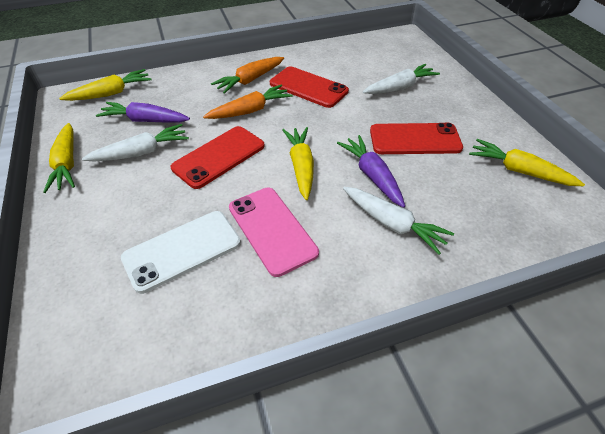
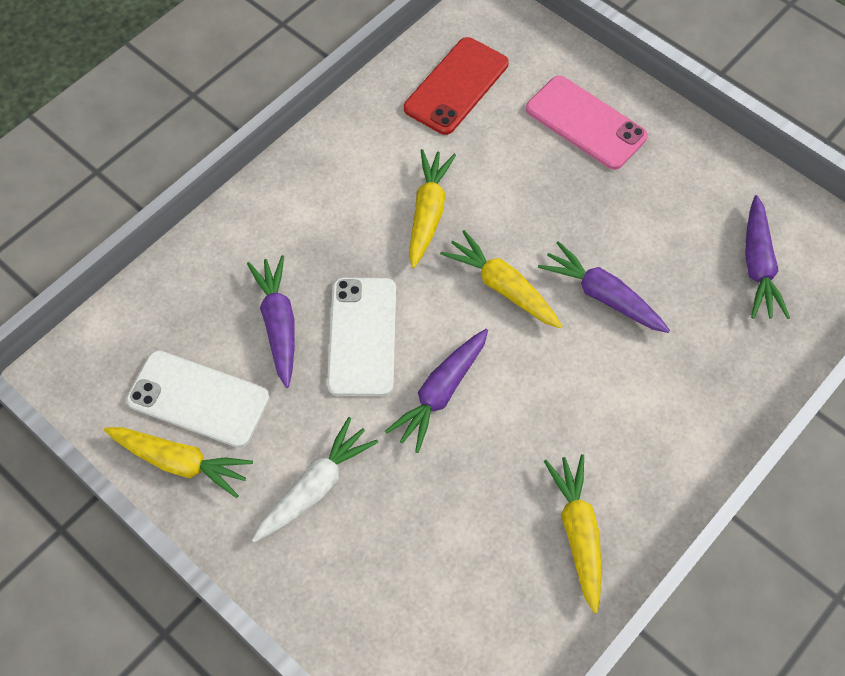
orange carrot: [203,85,292,119] [211,57,284,94] = 2 -> none = 0
purple carrot: [96,102,190,122] [337,135,405,208] = 2 -> [247,256,295,388] [385,329,488,453] [538,241,670,333] [745,195,790,319] = 4
red phone: [171,126,265,189] [270,66,349,108] [370,123,463,154] = 3 -> [404,37,509,135] = 1
white carrot: [82,124,189,161] [343,187,454,255] [363,64,440,94] = 3 -> [252,417,378,542] = 1
white phone: [121,211,241,294] = 1 -> [126,350,270,448] [327,277,396,396] = 2

